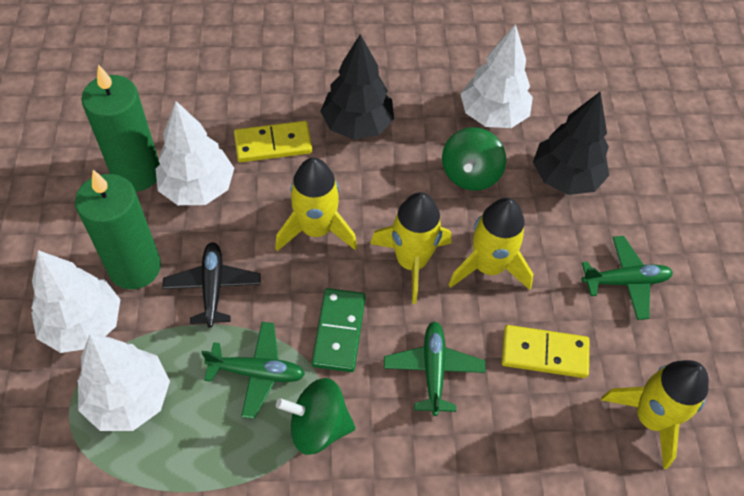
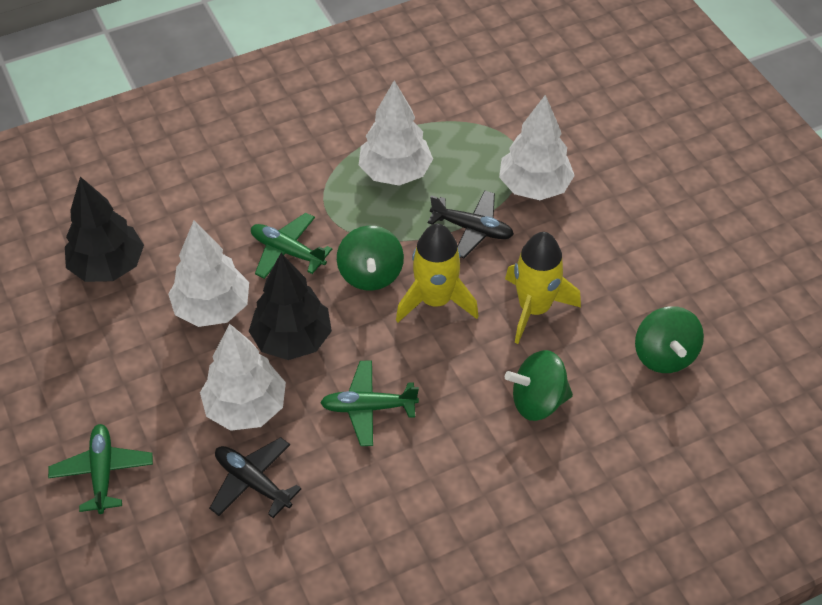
black plane: [162,242,261,328] = 1 -> [209,437,302,518] [427,190,514,258] = 2
green candle: [75,170,161,289] [81,65,160,192] = 2 -> none = 0
green domino: [312,288,366,372] = 1 -> none = 0
green spinning top: [276,378,356,455] [442,127,506,191] = 2 -> [337,225,404,291] [505,350,573,421] [635,306,704,373] = 3
yellow domino: [234,121,312,162] [502,325,589,378] = 2 -> none = 0
yellow rocket: [275,157,357,251] [370,192,451,304] [449,198,533,290] [601,360,709,469] = 4 -> [396,224,478,322] [505,232,581,344] = 2

